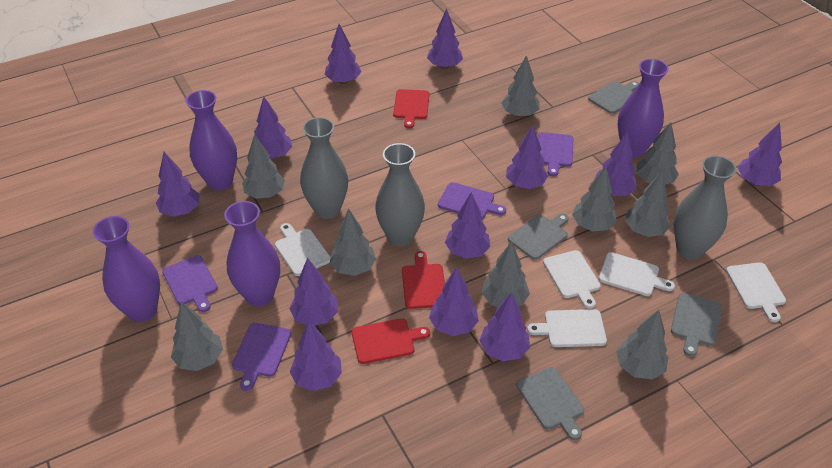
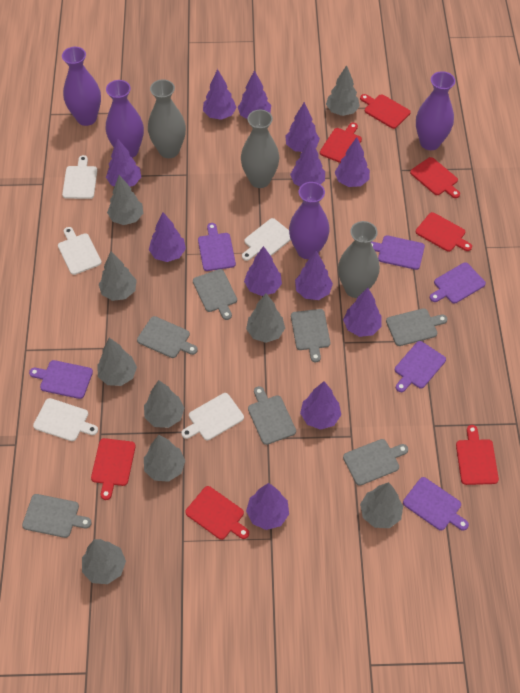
grey cutting board: [508,214,569,260] [516,367,584,441] [588,81,639,114] [671,293,722,357] = 4 -> [22,494,92,538] [137,316,198,358] [193,269,237,320] [248,386,296,445] [291,309,330,362] [343,439,408,486] [386,308,447,346] = 7
purple cutting board: [162,255,218,312] [232,323,291,391] [438,182,506,219] [538,132,574,176] = 4 -> [29,360,93,399] [198,223,236,271] [371,235,425,270] [395,341,446,392] [403,477,469,531] [430,262,486,304] = 6
red cutting board: [352,318,430,364] [393,89,429,129] [402,251,445,309] = 3 -> [91,438,136,500] [185,486,249,540] [320,123,362,163] [360,94,411,129] [410,157,460,198] [416,212,472,252] [456,425,499,485] = 7

